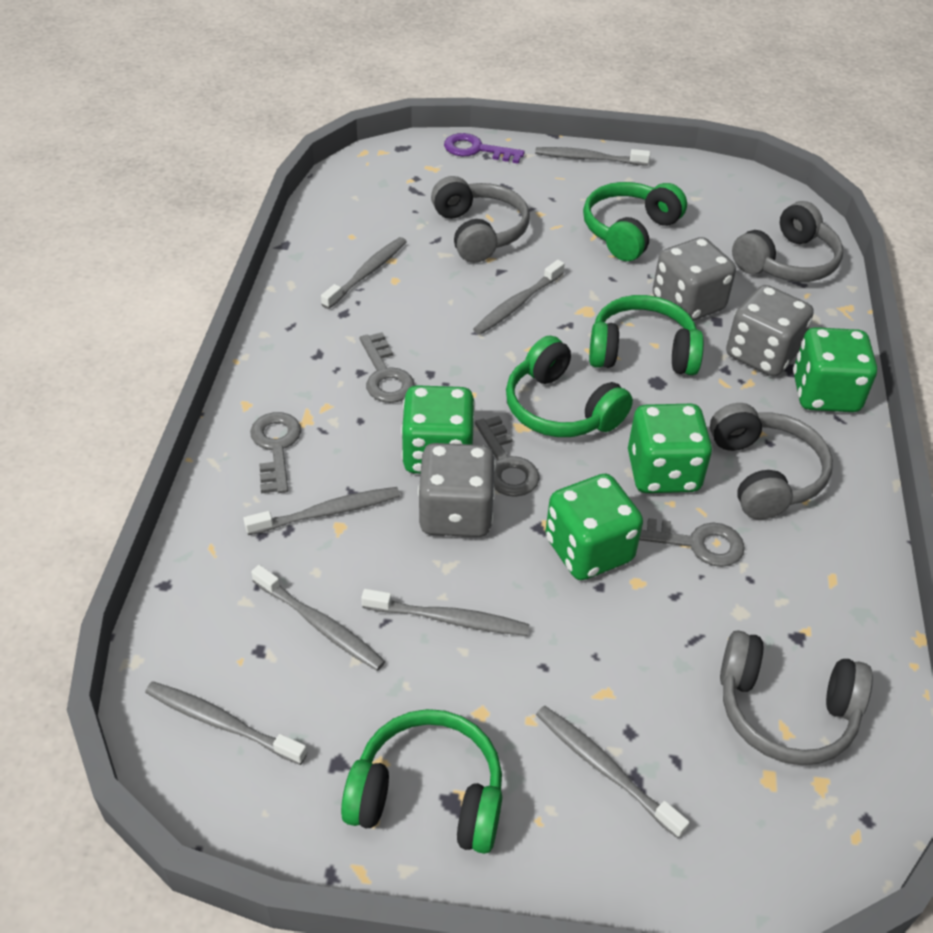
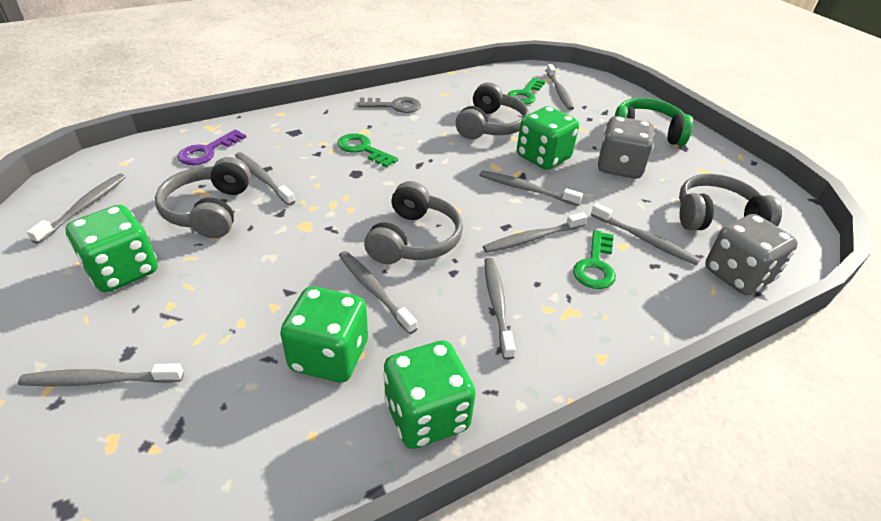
green headphones: [341,709,502,854] [506,336,633,437] [583,182,687,261] [589,295,704,375] = 4 -> [615,98,693,146] = 1
green key: none = 0 -> [337,133,398,168] [507,78,545,105] [573,230,616,289] = 3
grey dice: [418,443,496,537] [653,237,736,321] [726,285,814,376] = 3 -> [598,116,654,179] [705,214,798,295] = 2
grey key: [250,412,301,494] [359,332,414,403] [475,416,540,497] [639,517,745,567] = 4 -> [358,97,421,113] = 1
grey toothbrush: [145,681,307,765] [243,487,400,535] [251,565,385,671] [321,237,407,309] [361,589,529,636] [473,260,565,335] [535,147,650,166] [536,706,689,839] = 8 -> [18,363,184,387] [27,173,126,244] [235,152,295,206] [339,251,417,334] [480,170,583,206] [483,212,588,253] [485,258,515,360] [546,64,574,110] [591,203,700,265] = 9

